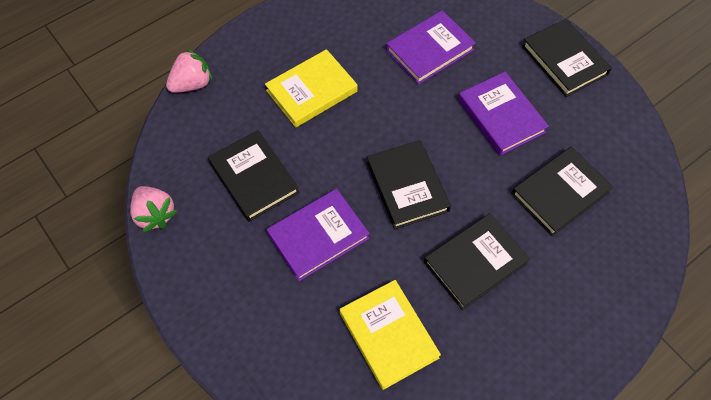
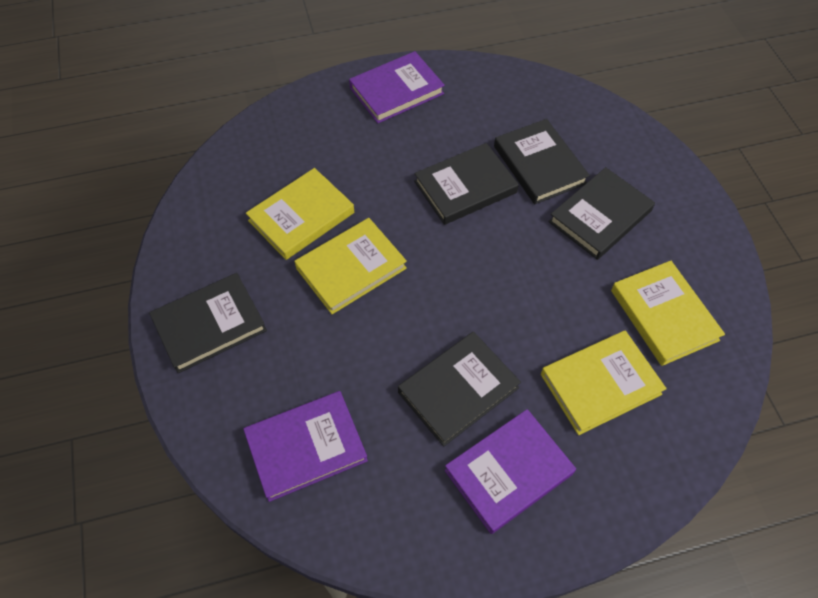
pink strawberry: [130,186,178,232] [166,49,212,93] = 2 -> none = 0
yellow book: [265,49,357,127] [340,280,441,390] = 2 -> [246,168,354,260] [294,218,407,314] [541,331,667,435] [611,261,725,366] = 4

